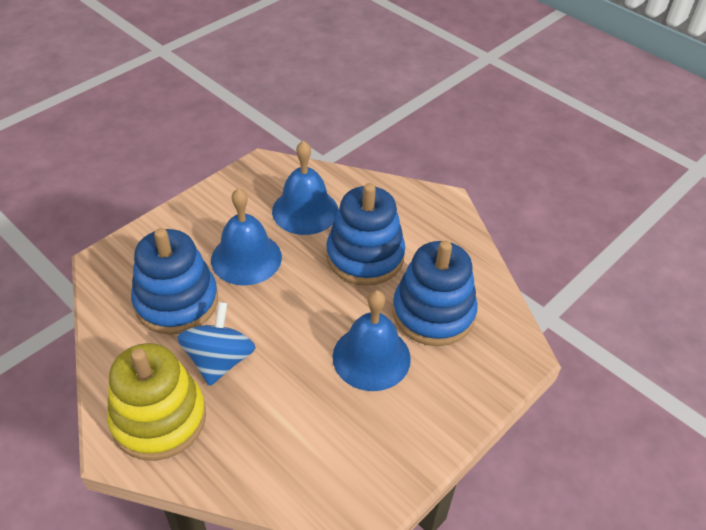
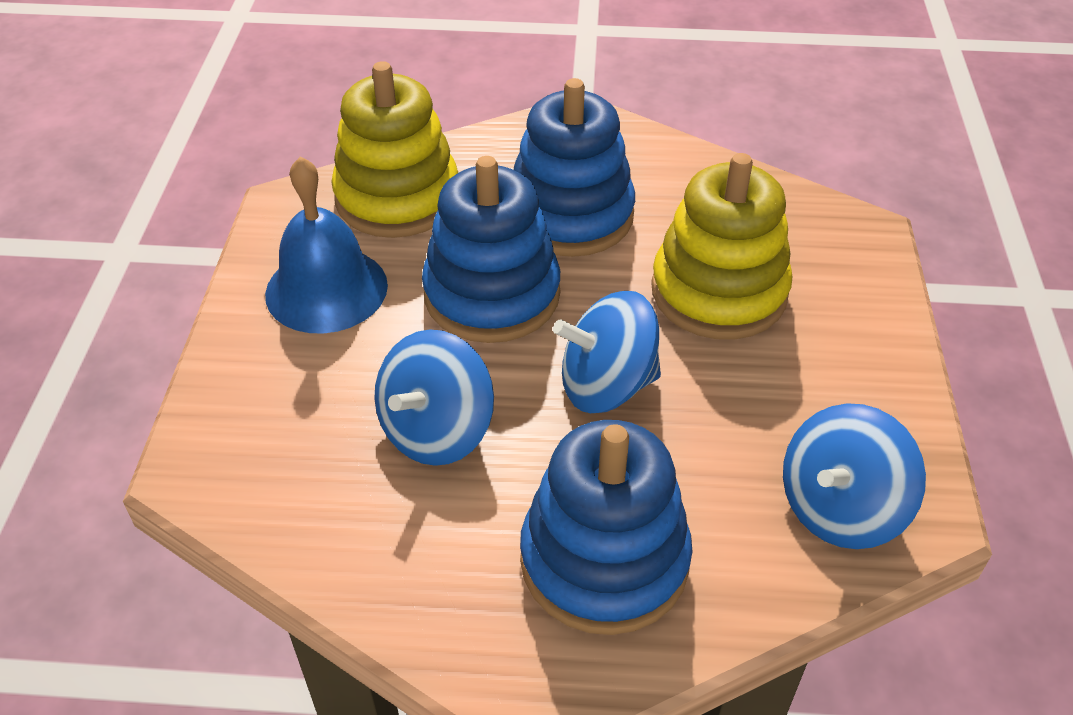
blue bell: [211,188,282,285] [272,140,338,235] [333,290,411,391] = 3 -> [265,156,388,333] = 1
blue spinning top: [177,302,256,386] = 1 -> [374,329,494,466] [553,291,661,413] [783,403,926,549] = 3
yellow stacking toy: [107,343,206,461] = 1 -> [331,61,458,238] [651,153,792,340] = 2

